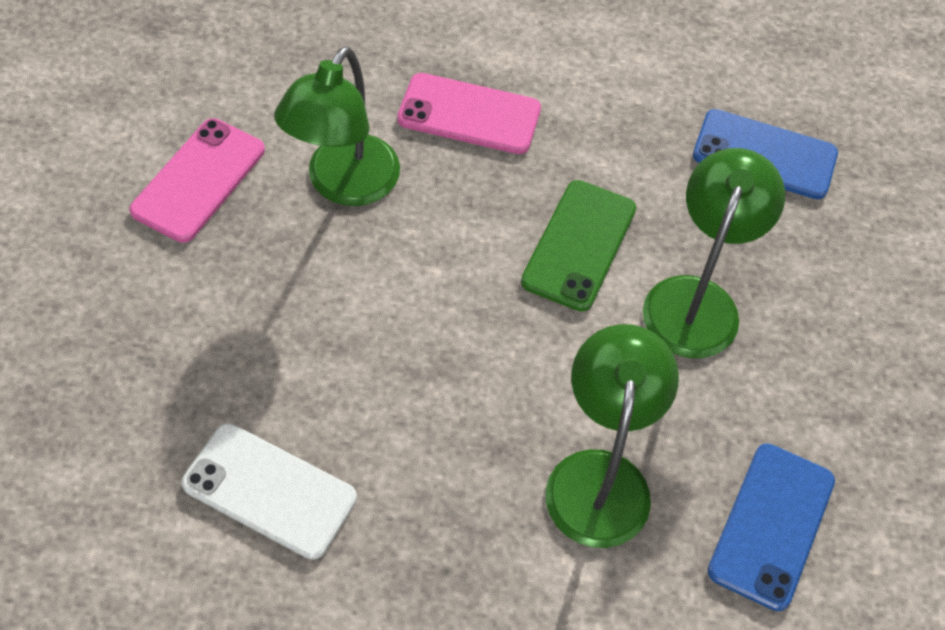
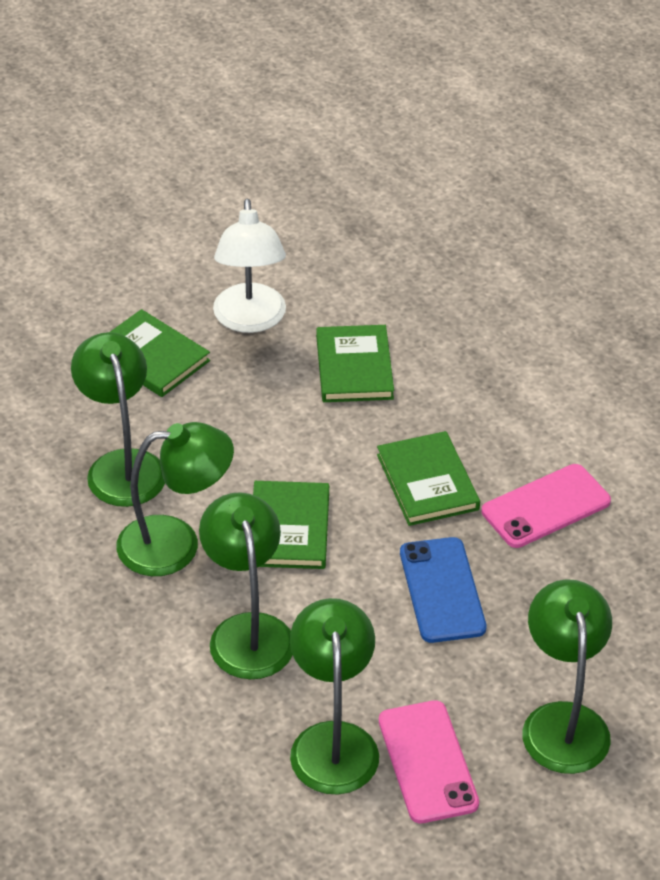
blue phone: [693,109,838,199] [707,443,835,611] = 2 -> [400,537,487,643] = 1
green book: none = 0 -> [110,309,210,397] [253,481,329,569] [316,325,394,402] [377,431,480,526] = 4
green lamp: [274,47,400,206] [546,324,679,548] [643,148,785,358] = 3 -> [71,332,165,507] [116,422,234,576] [199,492,293,679] [290,598,379,794] [522,579,612,774] = 5
green phone: [521,180,636,312] = 1 -> none = 0
white lamp: none = 0 -> [213,199,286,333] = 1
white phone: [182,423,357,560] = 1 -> none = 0

